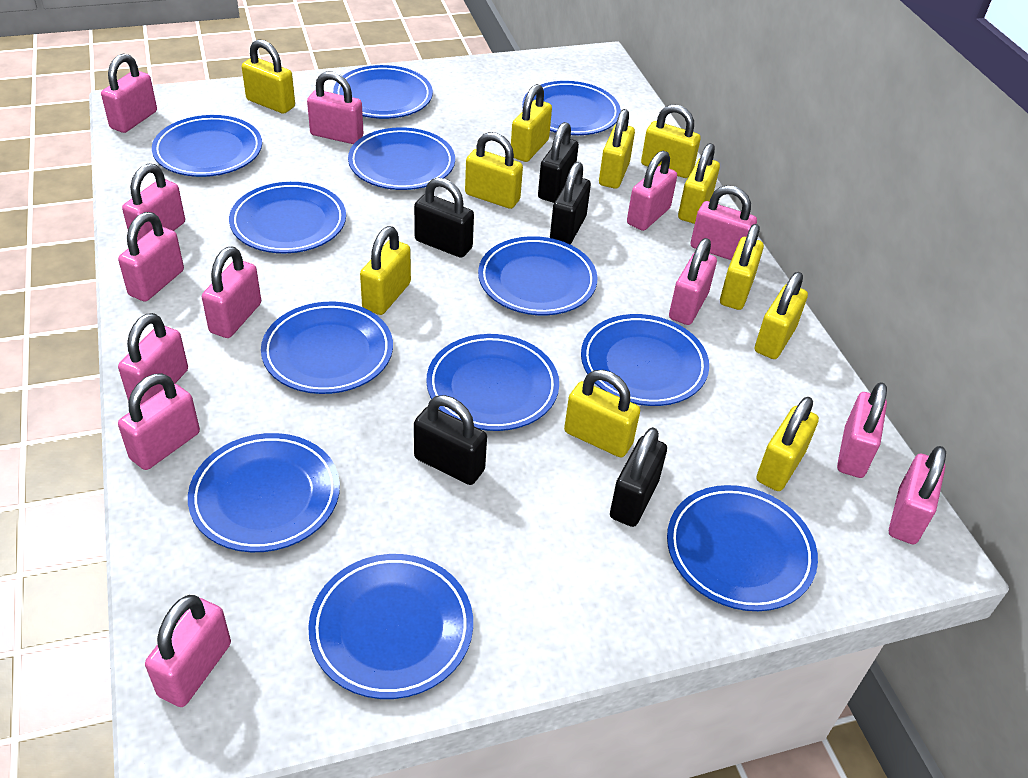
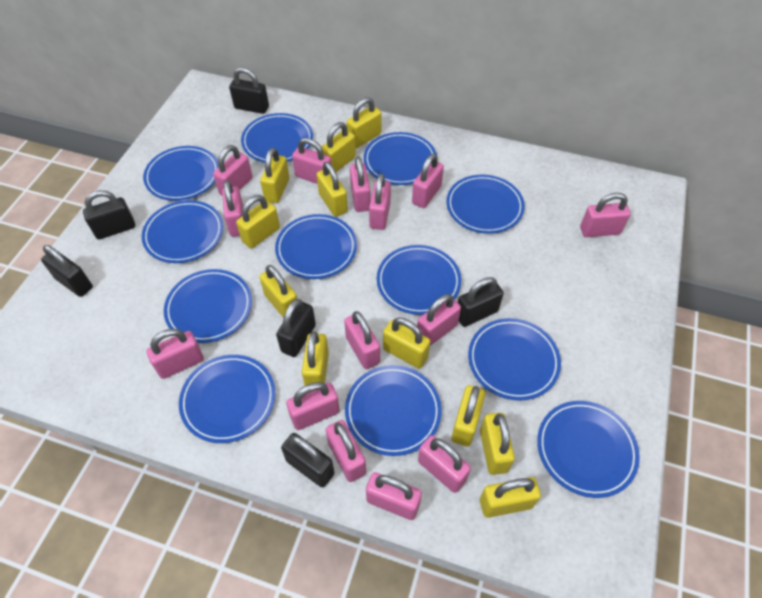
black padlock: [414,178,474,258] [414,395,487,485] [538,122,579,203] [550,162,591,244] [610,427,667,527] = 5 -> [41,245,93,297] [83,190,135,239] [229,68,269,114] [276,299,316,357] [281,433,334,487] [458,277,504,327] = 6
pink padlock: [101,53,157,133] [118,212,184,302] [118,313,188,405] [118,373,200,470] [122,163,185,241] [145,595,231,707] [202,247,261,338] [307,71,363,144] [627,151,677,231] [669,238,717,325] [691,185,757,260] [837,382,887,478] [889,446,946,544] = 13 -> [147,329,204,379] [213,145,253,196] [222,180,244,237] [286,382,340,430] [292,138,332,184] [326,420,366,482] [344,311,380,369] [350,156,371,212] [366,472,422,520] [369,174,391,230] [412,154,444,208] [417,294,461,346] [418,435,471,493] [580,193,631,237] = 14

